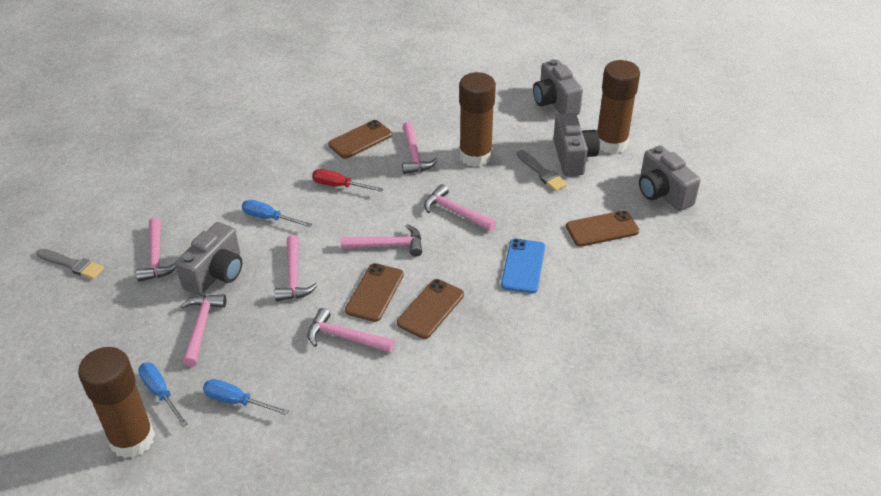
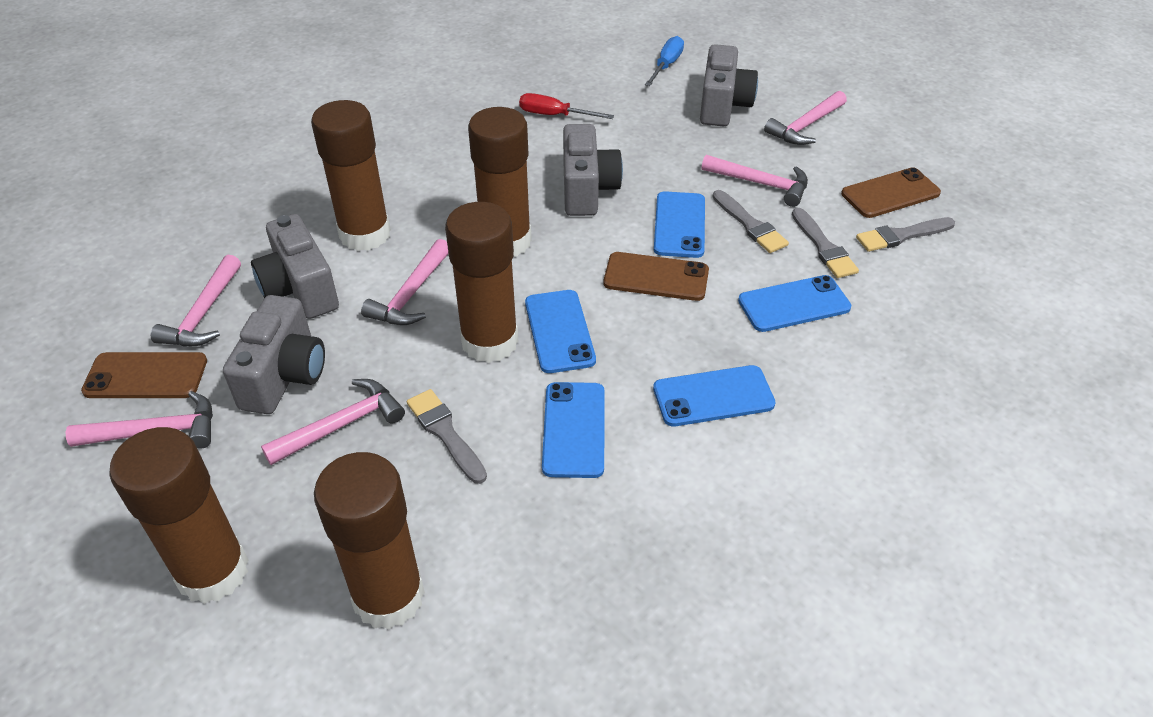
blue phone: [501,239,545,293] = 1 -> [525,290,596,373] [542,382,605,478] [653,365,776,427] [654,191,705,258] [738,275,851,332] = 5
blue screwdriver: [138,362,188,427] [203,379,289,415] [242,200,312,227] = 3 -> [645,36,684,86] = 1
brown glue stick: [78,347,155,458] [459,72,496,167] [597,60,640,154] = 3 -> [109,427,248,604] [311,100,391,251] [314,452,425,630] [445,202,518,363] [468,107,532,257] = 5
brown phone: [328,120,392,159] [345,263,404,322] [397,279,464,339] [566,210,639,247] = 4 -> [81,352,207,398] [604,252,709,301] [841,167,941,218] = 3
grey brush: [36,249,104,279] [517,150,567,191] = 2 -> [407,389,487,484] [713,190,789,253] [792,208,859,278] [856,217,955,252] = 4
pink hammer: [136,217,176,282] [181,294,226,367] [275,235,318,301] [308,308,395,353] [341,224,422,257] [402,122,438,174] [424,184,496,231] = 7 -> [66,391,213,449] [151,255,241,346] [261,379,405,465] [361,239,449,325] [702,155,808,207] [764,91,847,145] = 6

